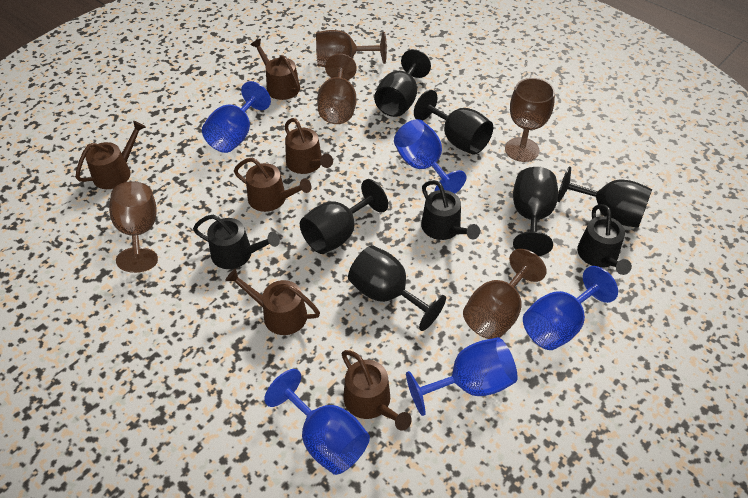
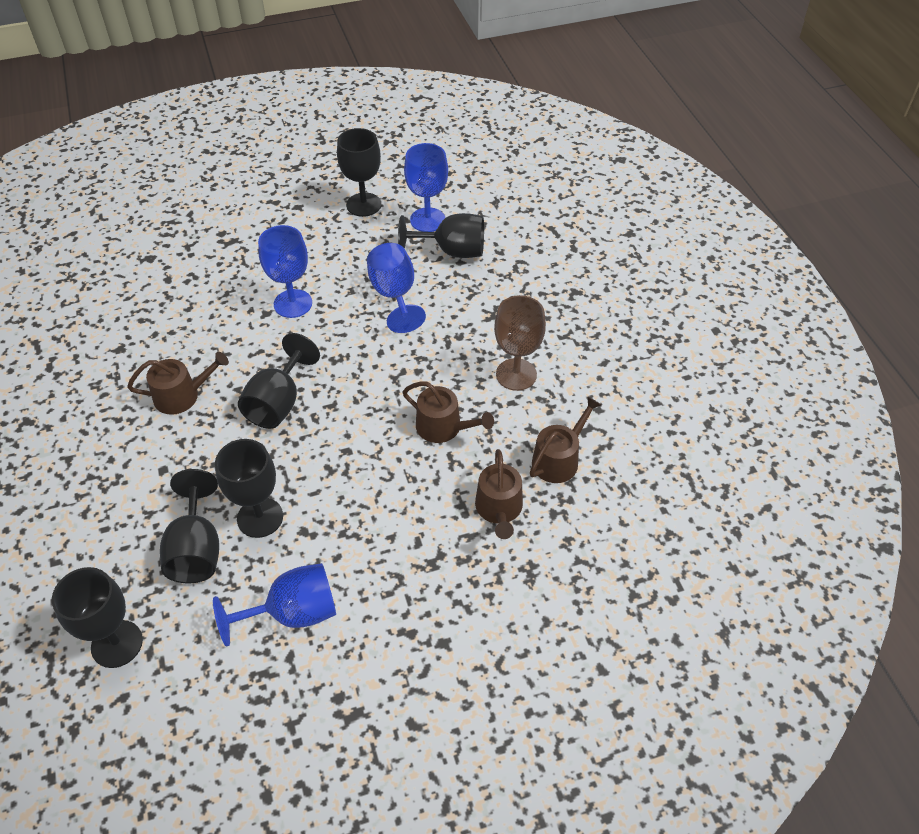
black watering can: [193,215,280,269] [421,180,480,240] [577,204,632,275] = 3 -> none = 0
blue goblet: [202,81,271,153] [264,369,370,475] [394,119,467,194] [406,337,517,416] [523,266,618,350] = 5 -> [213,563,336,646] [258,225,312,318] [367,243,426,333] [404,143,448,232] = 4
brown goblet: [109,181,158,273] [316,30,387,67] [317,54,357,124] [463,249,547,339] [505,78,555,162] = 5 -> [494,295,546,391] = 1
brown watering can: [75,121,146,189] [225,268,320,335] [234,158,311,212] [250,39,300,100] [284,118,333,174] [341,350,412,431] = 6 -> [127,352,229,415] [402,381,494,443] [475,449,523,539] [530,396,601,483] = 4

